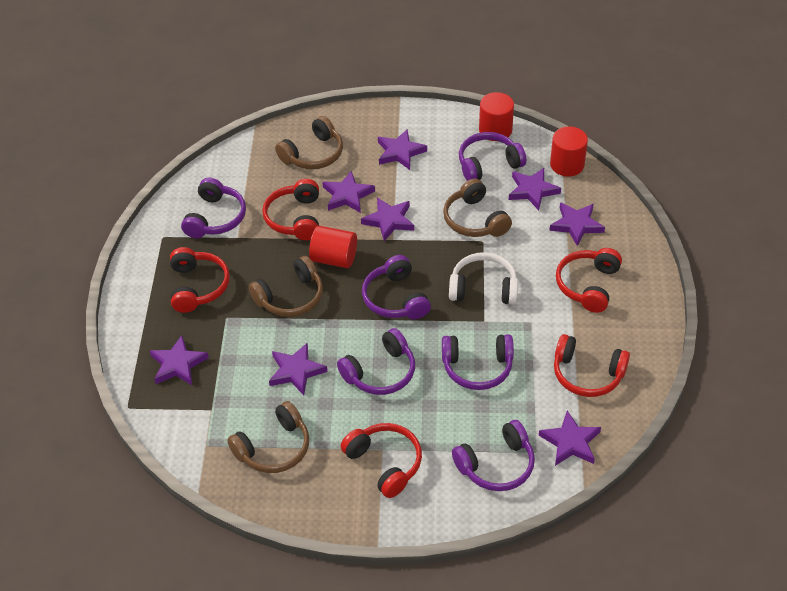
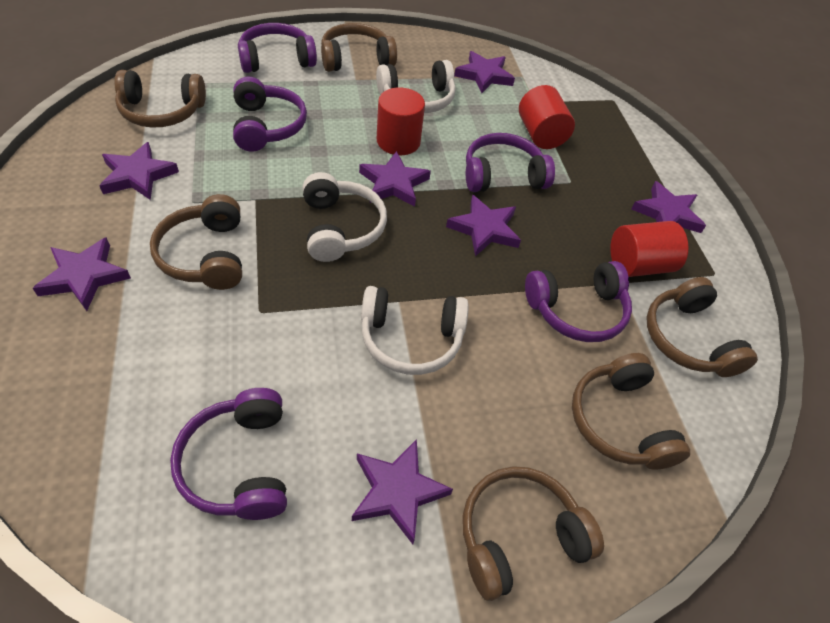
brown headphones: [227,401,309,473] [249,256,323,317] [275,116,343,169] [443,178,512,237] = 4 -> [115,70,206,128] [150,194,242,290] [321,23,397,72] [462,466,604,601] [572,353,690,469] [646,277,758,377] = 6
purple headphones: [181,177,246,238] [337,328,415,395] [362,255,431,319] [442,335,514,390] [452,420,535,491] [459,132,526,181] = 6 -> [170,388,287,520] [233,76,307,152] [238,23,317,73] [466,133,555,192] [525,261,632,342] = 5
purple star: [150,335,209,385] [269,343,328,395] [322,171,375,213] [361,197,414,241] [378,129,427,170] [509,168,561,210] [539,410,601,466] [549,202,605,246] = 8 -> [33,237,131,311] [99,142,179,200] [352,439,453,544] [359,151,431,207] [446,194,521,256] [454,51,515,93] [631,181,706,233] = 7
red headphones: [170,247,230,313] [262,179,319,240] [341,423,422,498] [554,334,630,397] [556,248,622,313] = 5 -> none = 0
white headphones: [449,252,518,305] = 1 -> [303,172,387,262] [361,286,469,375] [376,60,455,113] = 3

